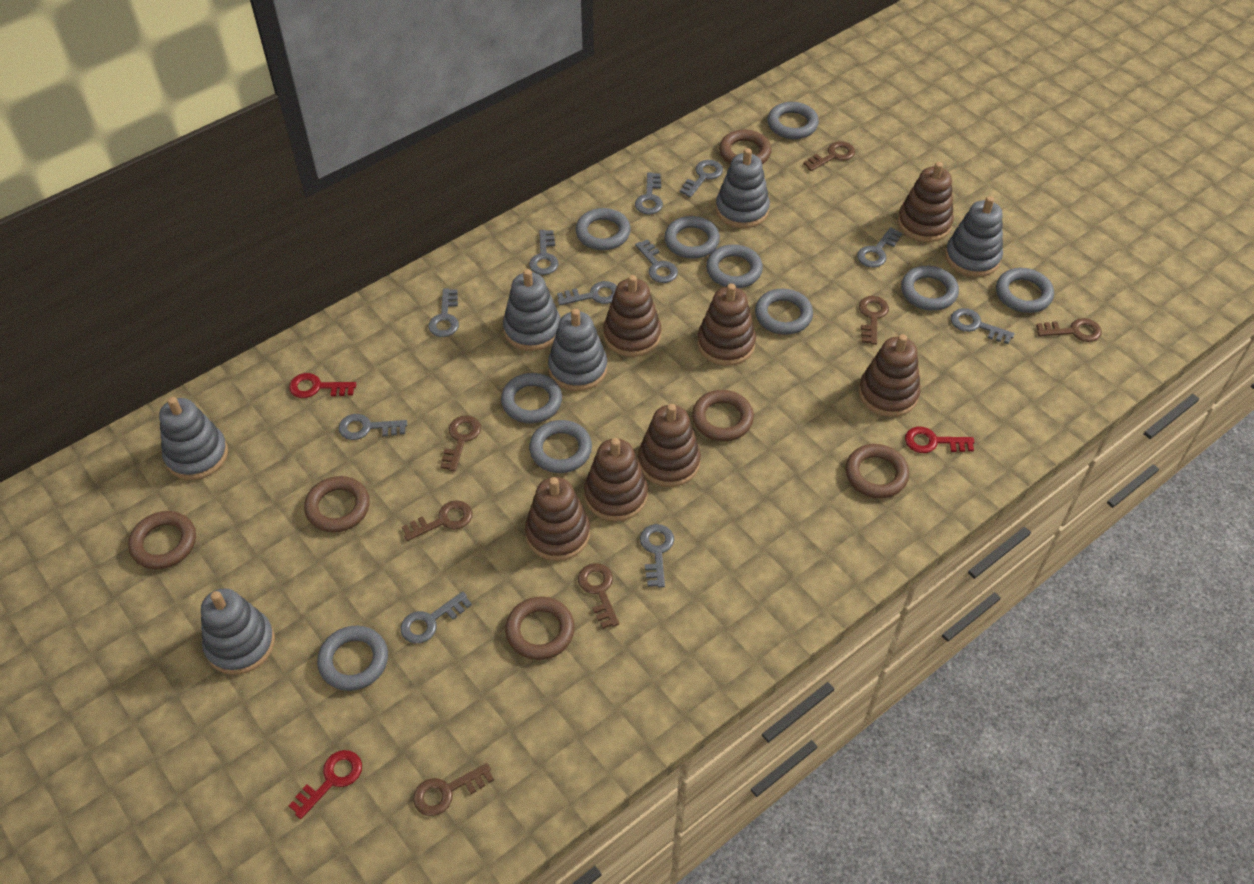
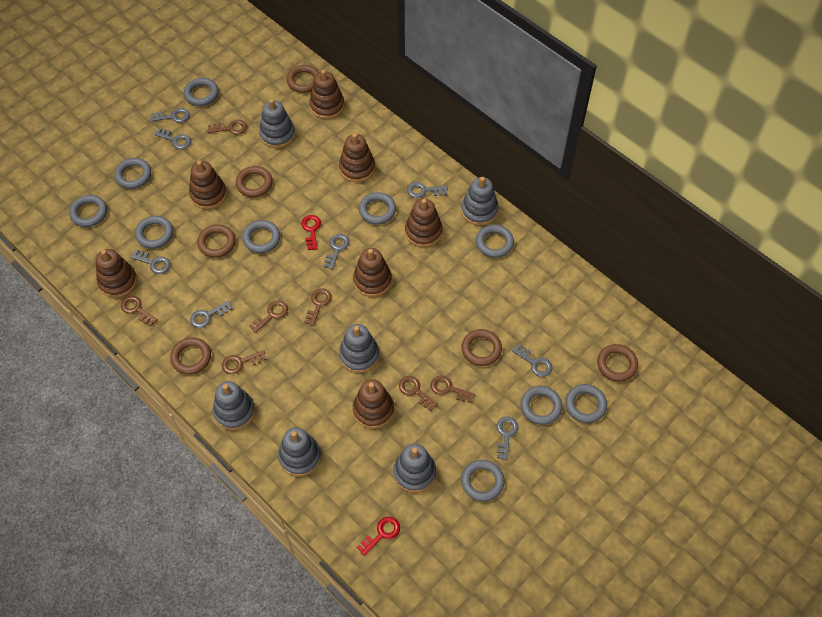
grey key: [339,414,407,440] [400,591,472,643] [428,289,459,337] [529,230,558,275] [557,281,617,305] [635,172,663,215] [635,239,678,283] [640,524,674,588] [680,160,723,197] [857,227,902,268] [951,308,1015,344] = 11 -> [130,250,170,274] [150,108,190,123] [154,128,191,149] [190,301,233,328] [324,234,349,269] [407,182,448,198] [497,416,519,460] [512,344,552,377] = 8
red key: [288,750,362,819] [289,373,356,398] [905,427,974,453] = 3 -> [301,215,321,250] [357,517,400,556] = 2

